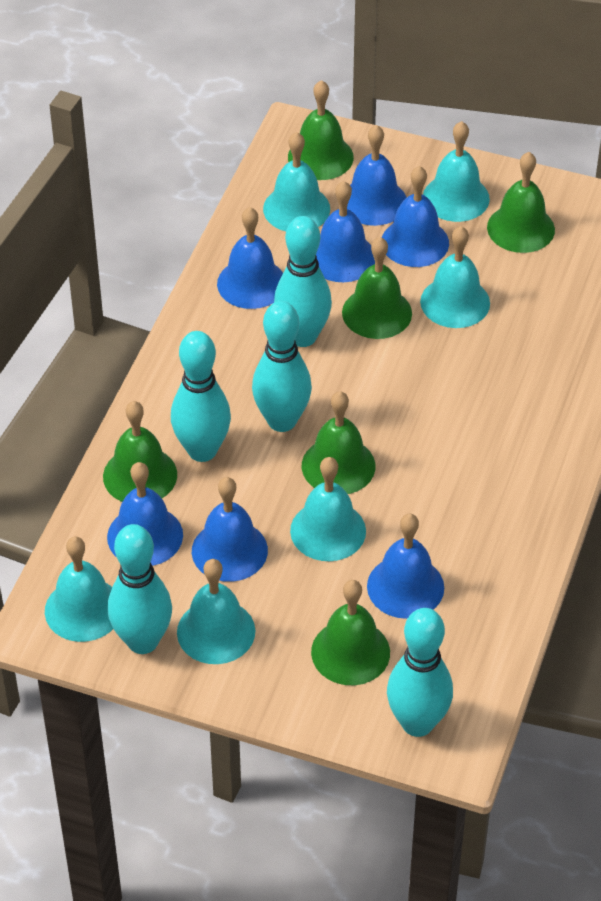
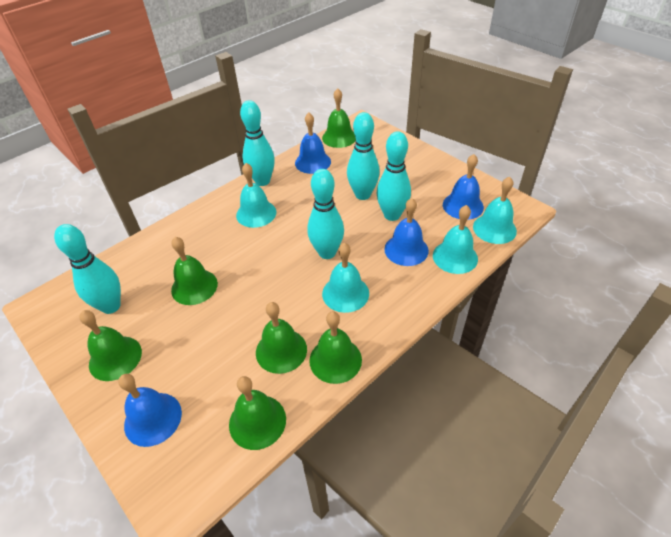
blue bell: [107,462,183,566] [192,477,268,582] [217,207,283,309] [316,181,375,282] [347,125,406,226] [367,514,444,619] [382,166,449,267] = 7 -> [118,374,182,447] [295,113,331,174] [384,198,429,266] [443,154,484,220] = 4
turquoise bell: [45,536,113,642] [177,559,255,664] [263,132,330,231] [290,457,366,561] [420,226,490,328] [423,121,490,222] = 6 -> [236,163,276,228] [322,243,369,313] [433,205,478,274] [473,177,517,244] = 4

